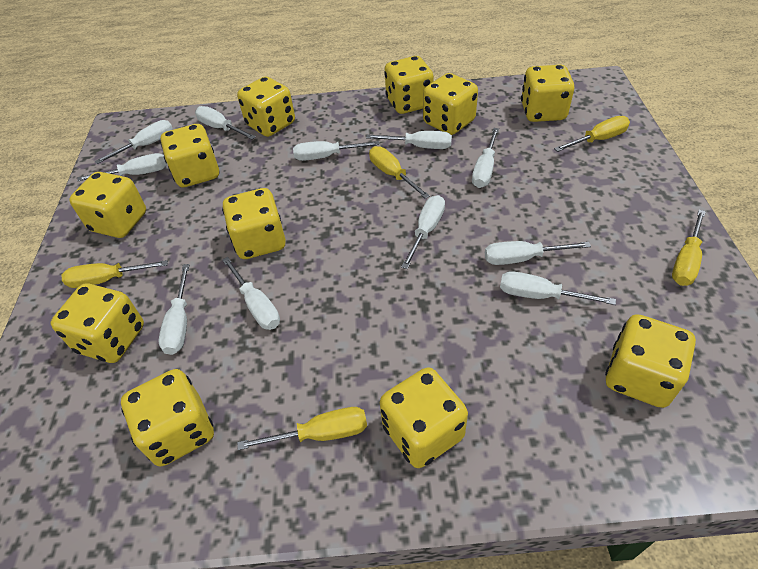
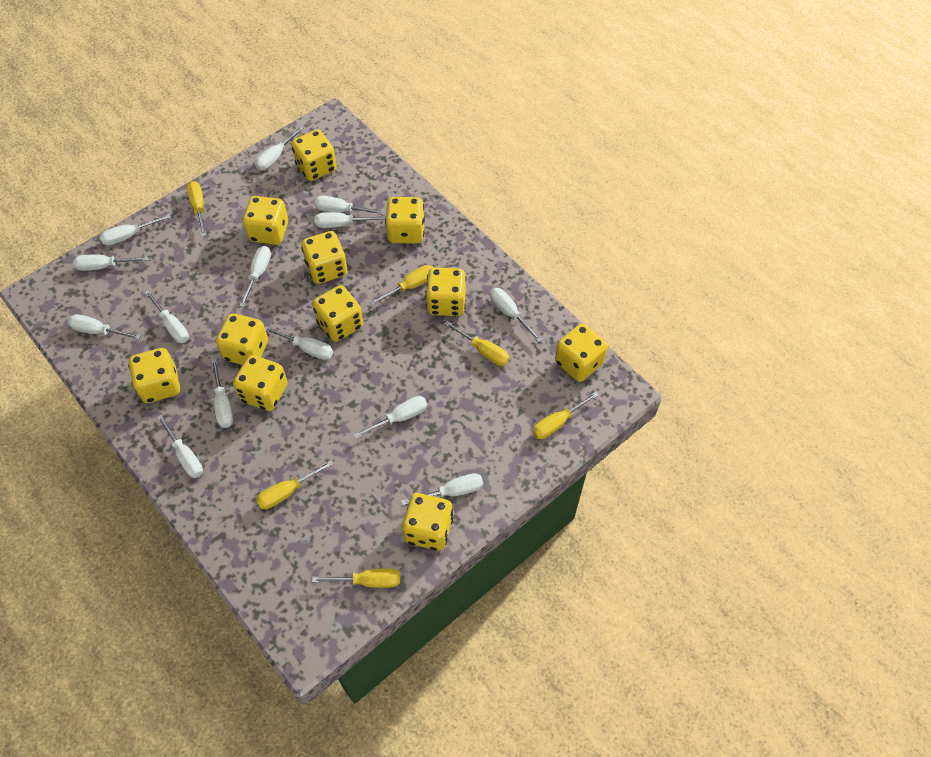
white screwdriver: [77,153,167,181] [94,120,173,164] [158,264,190,355] [195,106,256,139] [222,257,280,330] [293,141,380,161] [366,131,452,149] [401,195,445,269] [472,128,499,188] [485,241,591,265] [500,271,616,305] = 11 -> [68,314,140,340] [73,254,148,271] [100,214,171,245] [144,290,189,343] [157,415,203,478] [211,359,233,428] [239,246,271,307] [255,126,304,170] [265,326,333,360] [314,196,384,215] [314,212,386,228] [353,396,427,439] [401,473,483,505] [490,288,542,342] = 14
yellow screwdriver: [61,260,168,288] [237,407,367,450] [369,146,430,199] [554,116,630,152] [672,210,706,286] = 5 -> [187,181,207,237] [256,460,333,509] [312,569,400,588] [370,265,433,305] [444,321,509,366] [532,392,599,439] = 6

